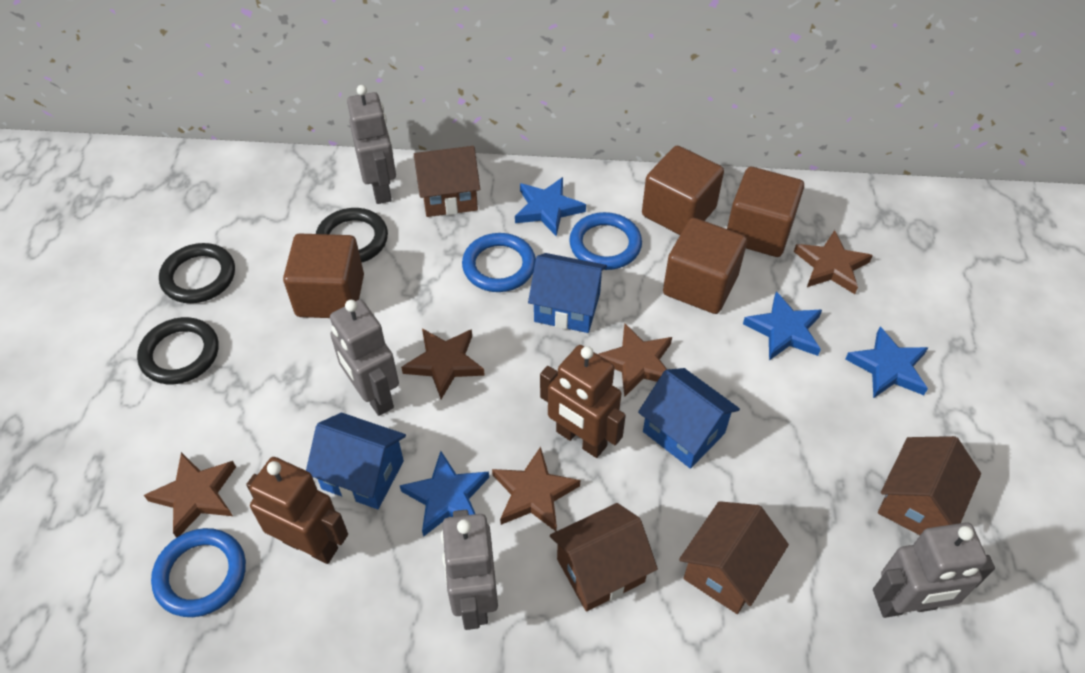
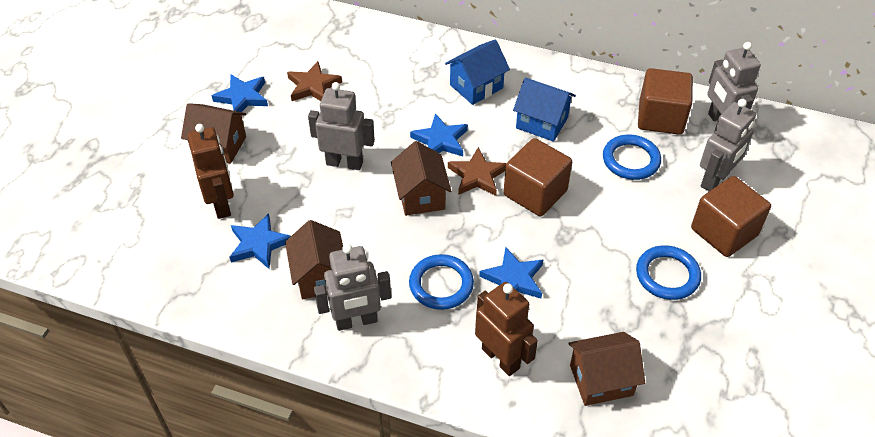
black ring: [137,317,218,384] [159,243,235,303] [316,208,388,263] = 3 -> none = 0
blue house: [306,413,406,509] [528,253,607,333] [638,368,740,469] = 3 -> [445,39,510,105] [513,78,576,142] = 2
brown cube: [283,234,364,318] [642,146,724,235] [663,218,747,314] [727,167,804,257] = 4 -> [504,138,572,216] [638,68,693,135] [691,176,771,257] = 3
brown star: [144,452,236,538] [401,328,485,399] [492,447,580,531] [598,324,672,397] [794,230,873,294] = 5 -> [287,61,342,101] [448,147,507,196] = 2

